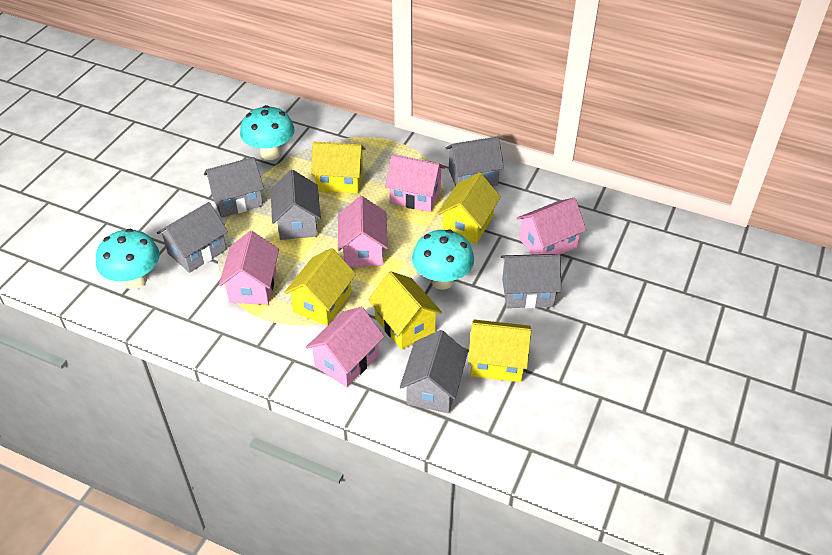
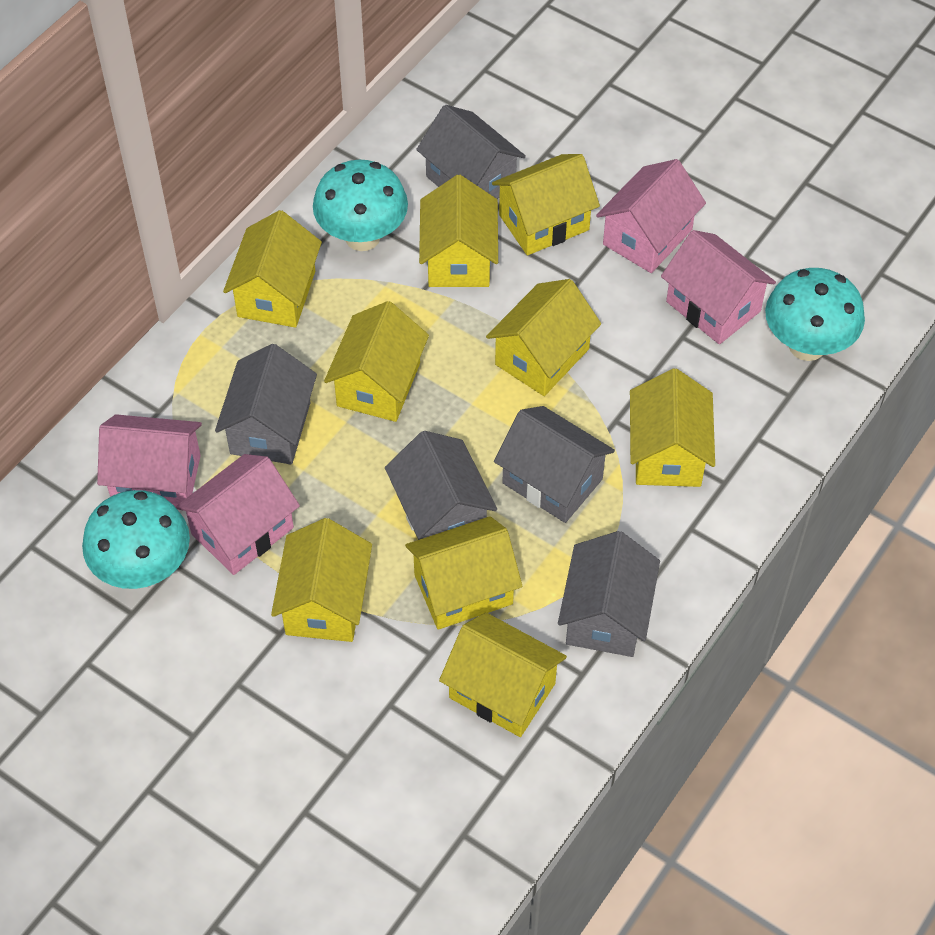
grey house: [157,202,228,273] [204,157,264,218] [271,170,321,240] [400,330,468,413] [446,137,504,186] [501,254,561,308] = 6 -> [215,344,317,464] [385,431,497,540] [416,105,526,199] [494,406,615,523] [558,531,660,657] = 5
pink house: [219,231,279,305] [306,307,384,387] [338,196,388,267] [385,154,445,212] [517,198,586,255] = 5 -> [97,414,202,507] [176,454,300,575] [596,159,706,273] [661,230,776,344] = 4
yellow house: [284,248,356,326] [311,142,365,193] [368,271,442,350] [437,173,501,244] [468,320,531,382] = 5 -> [223,210,322,328] [271,518,372,642] [324,301,429,422] [405,516,522,630] [419,175,498,287] [439,612,567,737] [486,279,601,396] [492,154,600,255] [630,368,715,487] = 9

